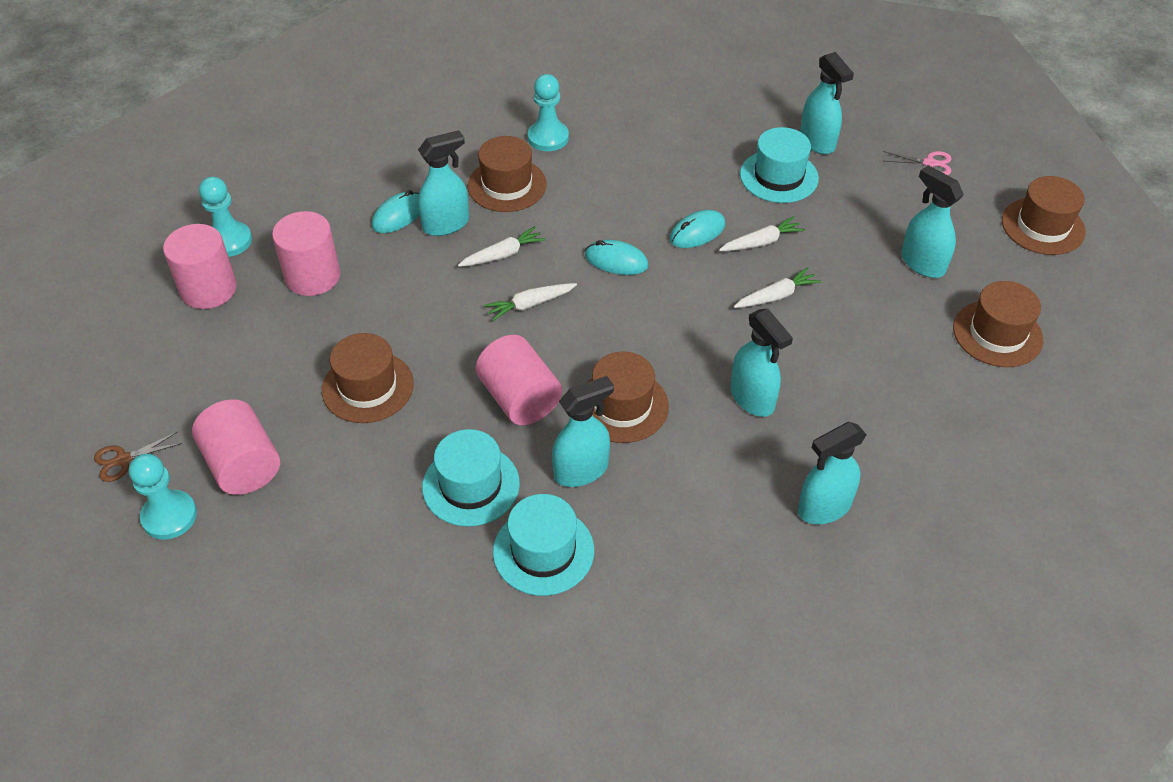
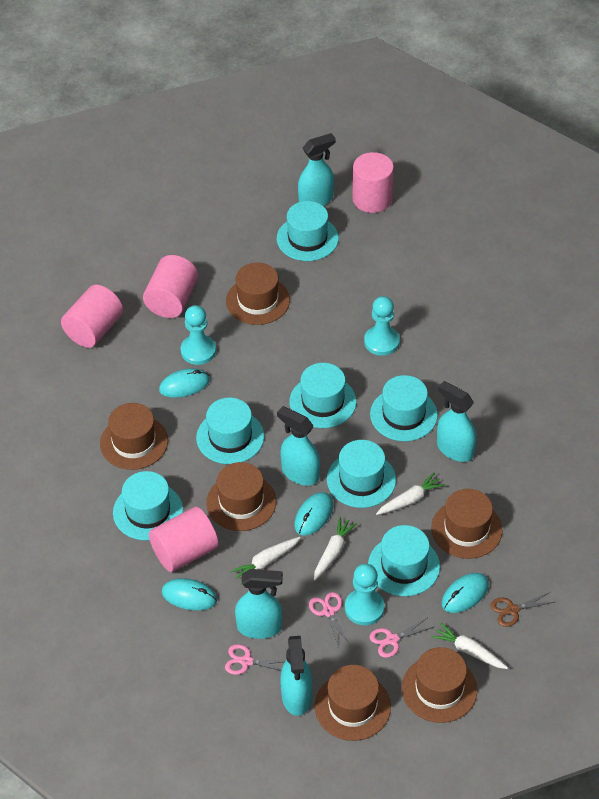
brown hat: [322,333,414,423] [468,136,547,212] [586,352,669,443] [953,281,1043,367] [1002,176,1086,255] = 5 -> [100,403,168,470] [206,462,276,531] [226,263,290,325] [315,665,391,741] [402,647,477,723] [431,489,503,559] = 6
pink scissors: [883,151,952,175] = 1 -> [225,644,285,675] [309,592,351,646] [370,617,434,658] = 3
turquoise hat: [422,429,520,527] [493,494,594,596] [740,127,819,203] = 3 -> [113,471,183,540] [196,398,264,464] [277,201,339,261] [289,363,357,428] [327,440,396,508] [368,525,440,596] [370,375,438,441] = 7
turquoise mouse: [372,190,419,233] [585,240,649,275] [670,210,725,248] = 3 -> [159,369,210,398] [162,578,217,611] [294,492,333,536] [441,573,489,613] = 4
turquoise spray bottle: [418,130,469,236] [552,376,614,487] [730,309,793,417] [798,422,867,524] [800,52,854,154] [901,165,964,278] = 6 -> [235,569,283,639] [277,406,320,486] [280,636,312,716] [298,133,336,206] [437,381,476,462] = 5

